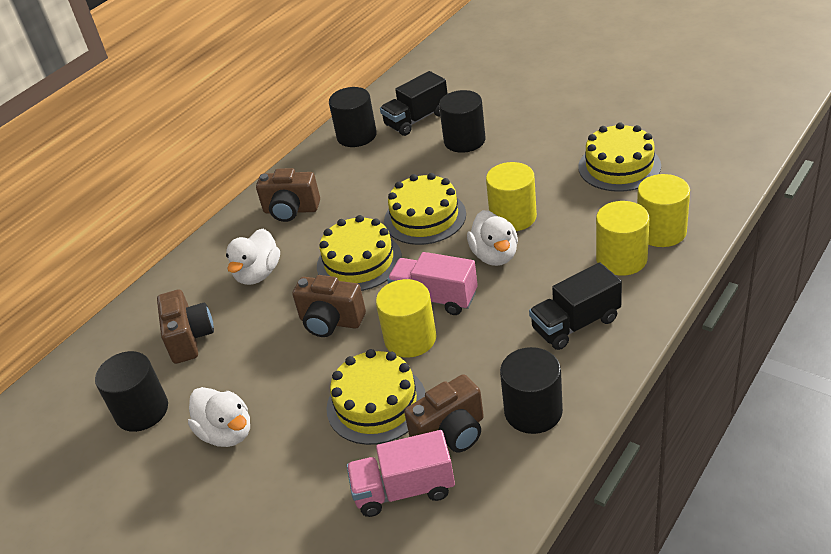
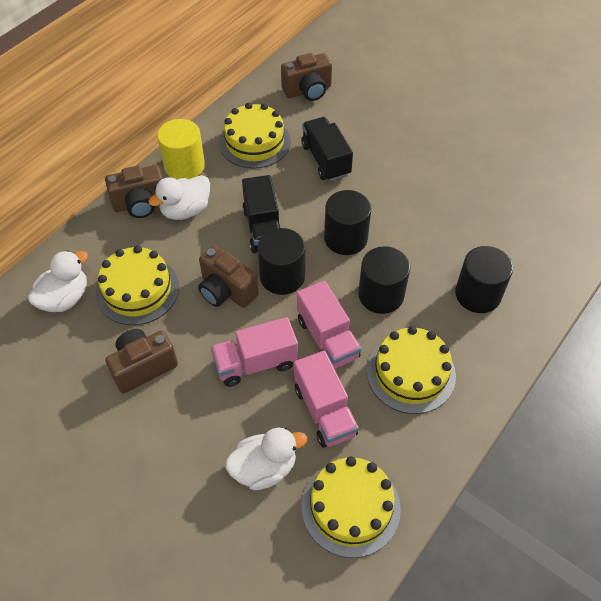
pink truck: [347,430,455,517] [387,252,478,315] = 2 -> [211,317,298,387] [294,351,359,448] [297,281,361,369] = 3
yellow cylinder: [376,279,436,358] [486,162,537,231] [596,201,649,276] [637,174,690,247] = 4 -> [157,119,205,179] = 1

